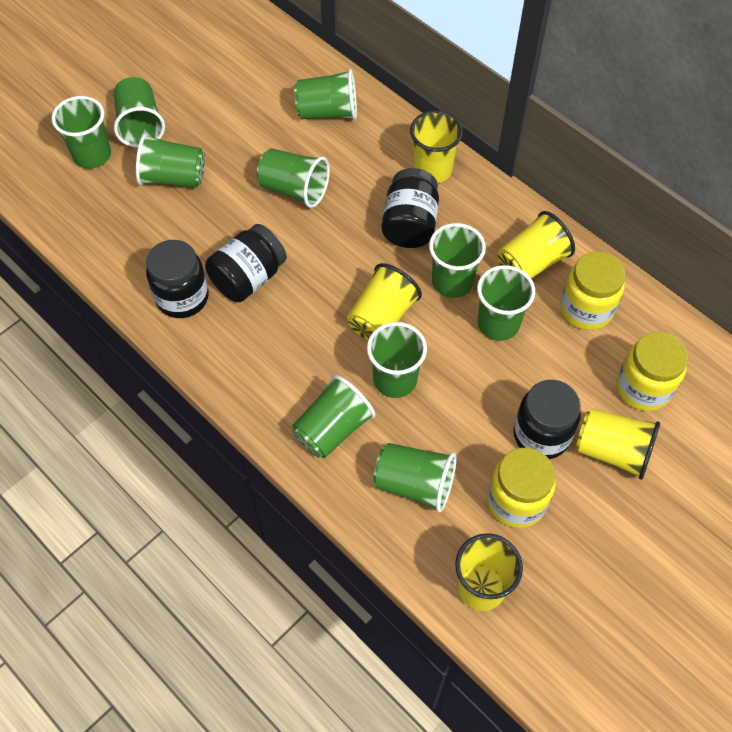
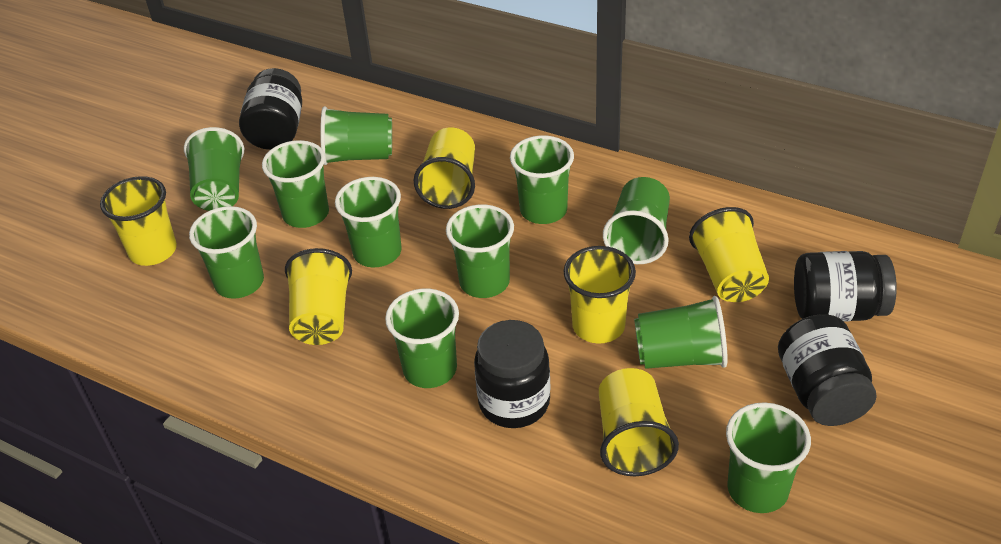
green cup: [51,96,111,169] [114,77,165,148] [136,133,205,188] [257,148,330,208] [292,375,375,458] [294,69,357,120] [367,322,427,398] [373,443,457,513] [429,223,486,298] [477,265,535,341] = 10 -> [184,127,244,211] [189,206,264,299] [262,140,329,228] [320,106,392,165] [335,177,402,267] [385,289,459,388] [446,205,514,298] [510,135,574,224] [603,177,670,264] [634,296,728,369] [726,402,811,513] = 11
yellow cup: [347,263,422,340] [410,110,463,183] [455,533,523,611] [498,211,575,278] [576,408,660,480] = 5 -> [100,176,177,266] [285,248,352,345] [414,127,475,209] [564,246,636,344] [599,368,679,476] [689,207,769,302] = 6
yellow jar: [487,448,556,528] [560,252,626,330] [617,331,688,411] = 3 -> none = 0

